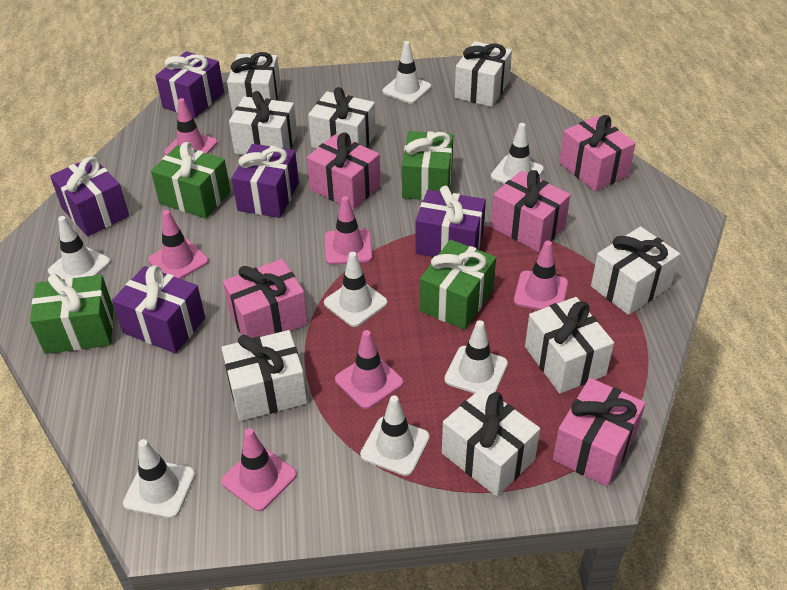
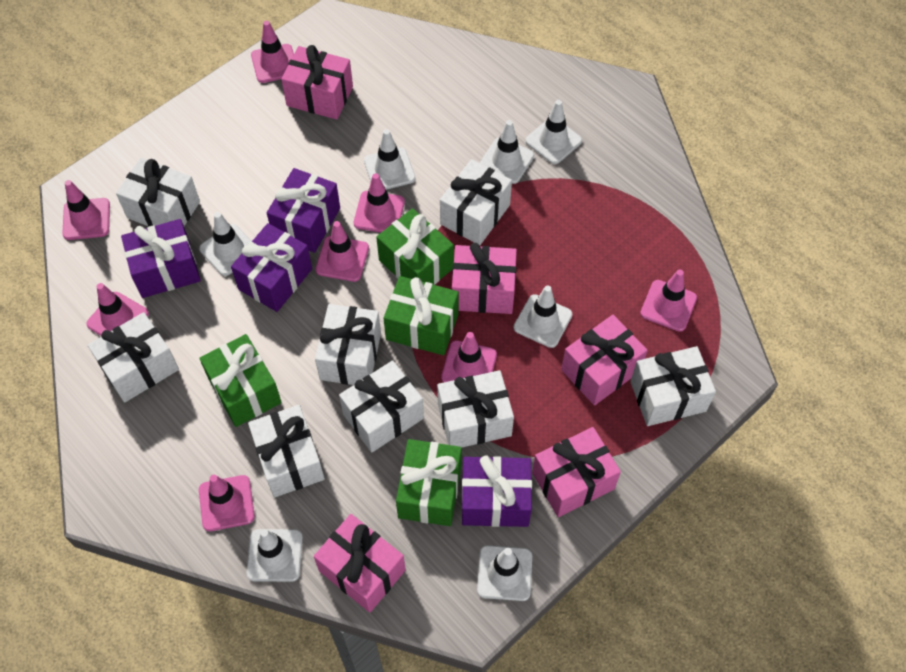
pink traffic cone: [148,210,209,279] [165,98,217,155] [221,428,297,511] [325,196,372,265] [335,330,403,409] [514,241,568,310] = 6 -> [62,180,110,240] [87,283,149,336] [199,475,255,531] [251,21,294,83] [315,221,369,282] [354,173,405,232] [441,332,497,382] [640,269,697,332] = 8
purple gift: [50,157,129,237] [112,265,205,354] [155,51,224,118] [232,144,299,218] [415,186,486,257] = 5 -> [121,219,201,298] [231,223,312,312] [267,168,340,253] [462,455,532,527] = 4

